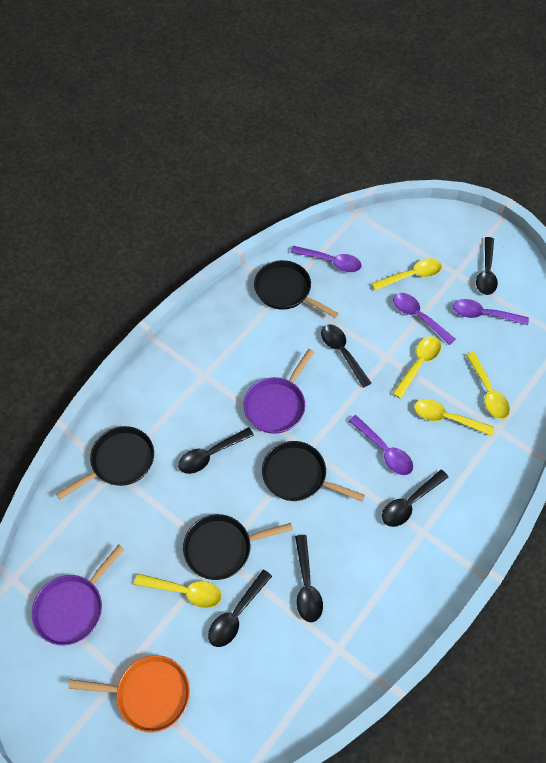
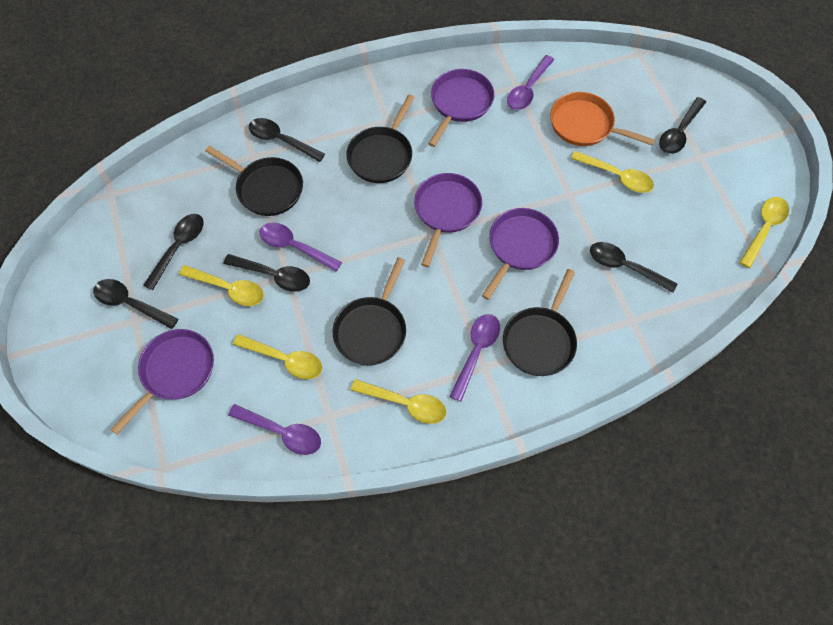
purple pan: [32,545,124,646] [244,349,314,434] = 2 -> [110,329,214,434] [414,173,482,267] [428,69,494,147] [482,208,559,300] = 4

